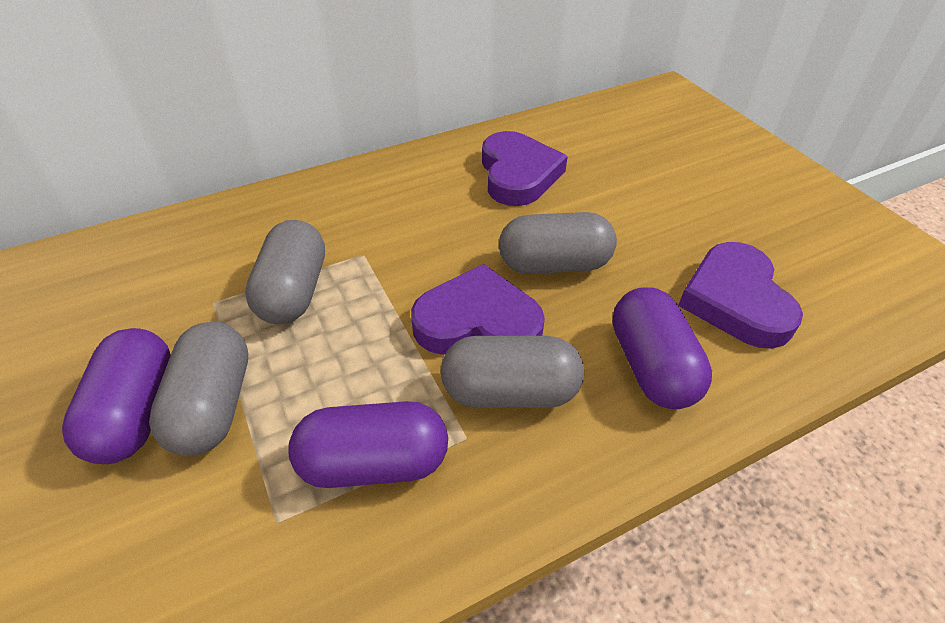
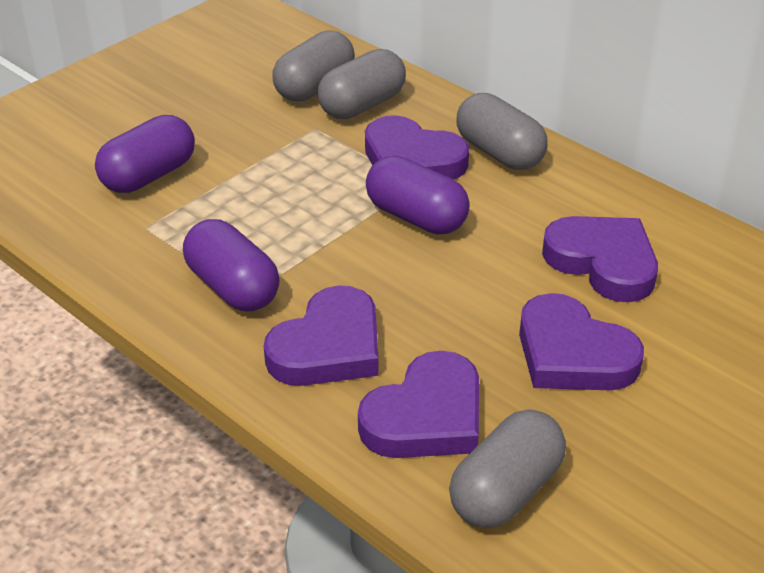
purple heart: [411,264,545,355] [482,131,568,206] [678,242,803,349] = 3 -> [264,285,379,386] [358,351,479,458] [365,115,469,180] [519,293,644,390] [542,216,658,302] = 5

